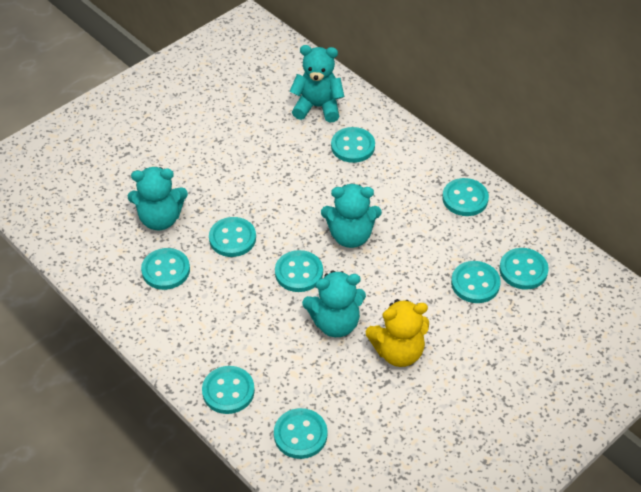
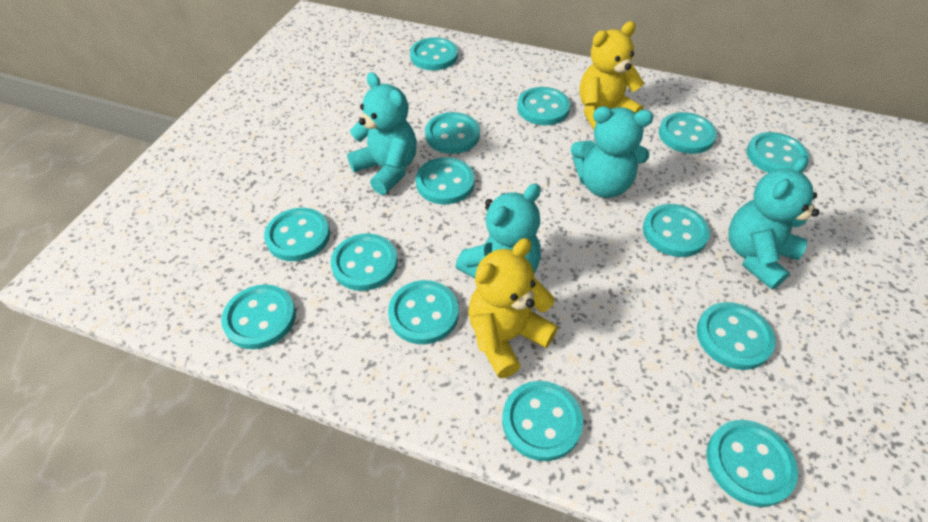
turquoise button: [141,248,190,290] [202,366,255,414] [209,217,256,257] [274,408,327,459] [275,250,323,292] [331,127,375,163] [442,178,489,216] [451,261,501,303] [499,248,549,290] = 9 -> [221,285,296,349] [264,208,330,261] [331,233,398,291] [388,280,459,344] [410,37,458,70] [416,157,475,204] [425,112,480,154] [502,381,583,461] [517,87,570,125] [643,204,710,257] [659,112,717,154] [697,302,775,370] [706,420,798,507] [747,132,809,173] = 14
yellow teddy bear: [366,299,429,367] = 1 -> [468,238,558,378] [580,21,645,130] = 2

